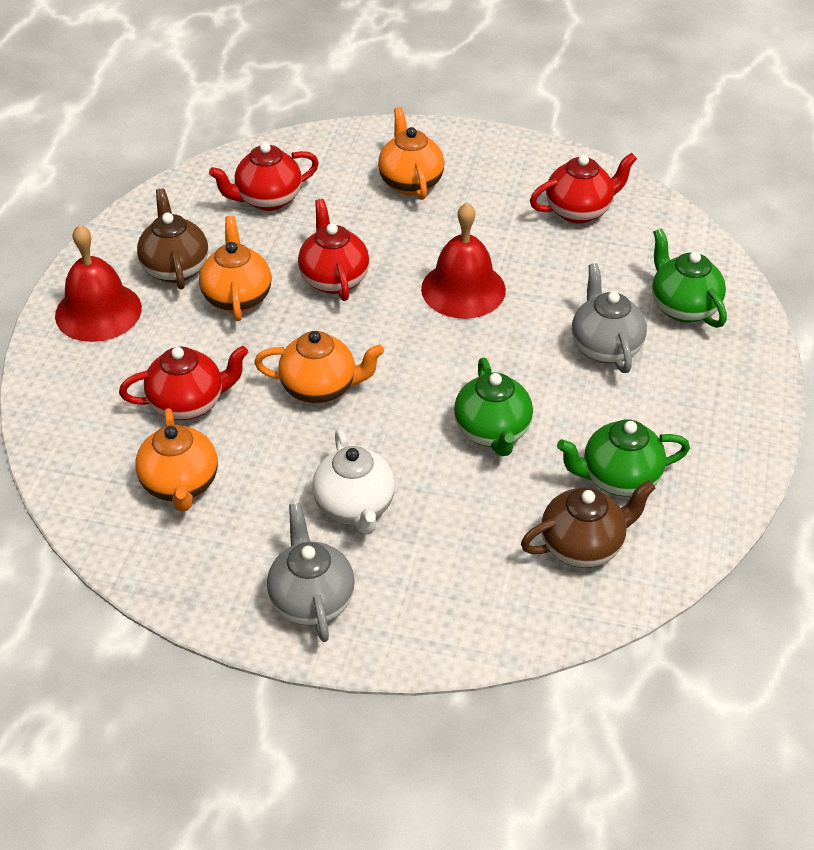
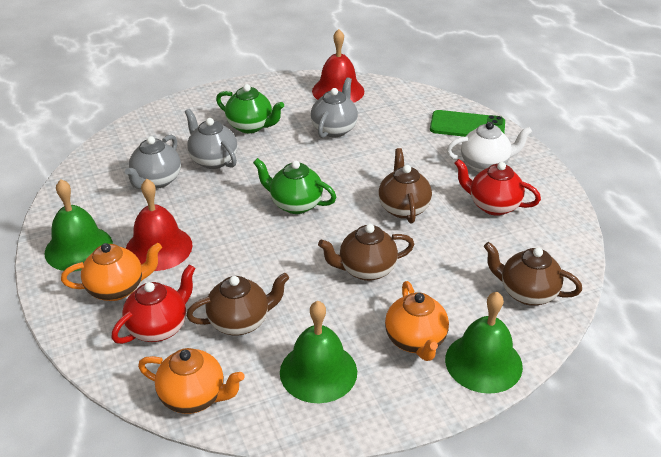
brown teapot: [137,189,208,290] [521,480,655,568] = 2 -> [186,273,289,335] [318,224,414,281] [378,148,432,223] [484,242,582,306] = 4
green bell: none = 0 -> [45,179,113,272] [280,301,357,403] [445,292,523,394] = 3
green phone: none = 0 -> [430,110,505,137] = 1
green teapot: [454,358,533,456] [557,420,690,497] [652,228,727,328] = 3 -> [216,84,284,133] [253,158,336,214] = 2
grey teapot: [267,503,355,642] [572,263,647,373] = 2 -> [125,135,181,189] [185,109,237,169] [311,77,358,138] = 3
orange teapot: [135,408,218,512] [199,216,272,321] [254,331,384,404] [378,107,444,200] = 4 -> [61,243,162,301] [138,348,245,414] [385,281,449,361] = 3
red teapot: [119,346,249,420] [209,142,319,211] [298,199,369,301] [530,153,637,224] = 4 -> [111,264,196,344] [455,159,541,216] = 2

